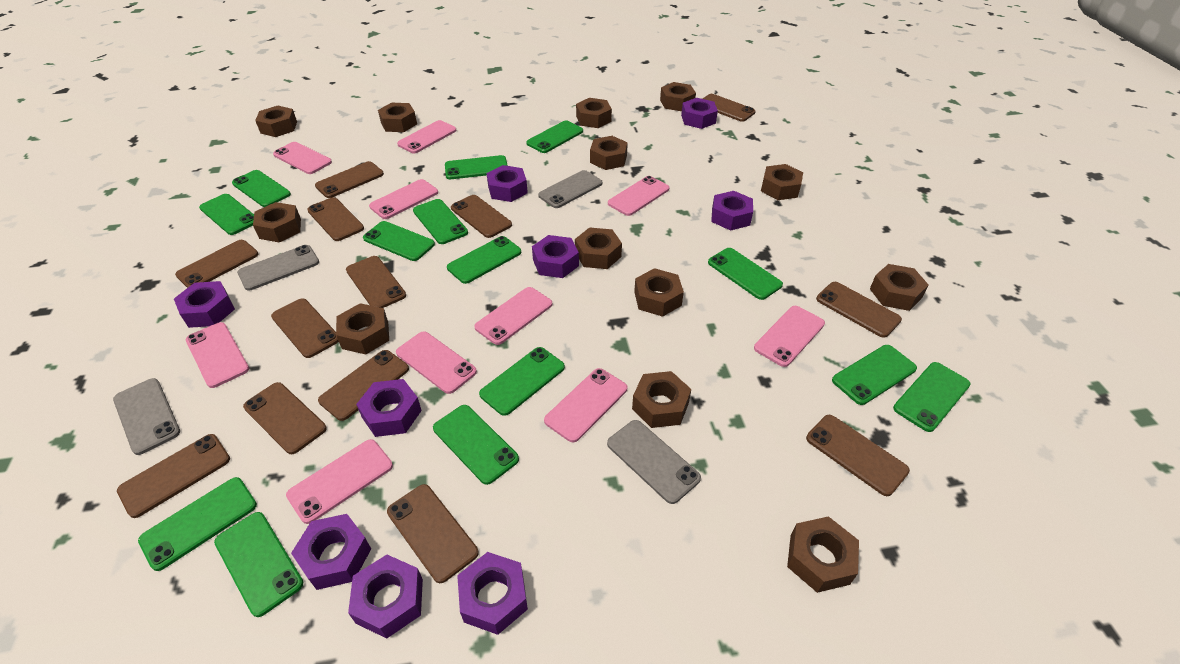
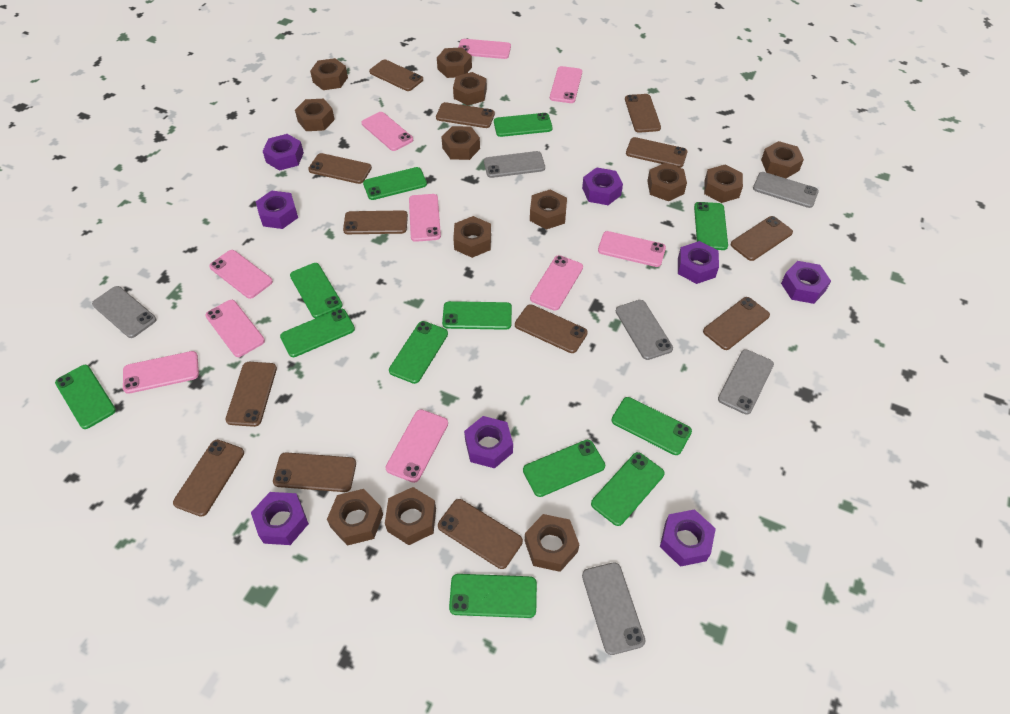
green phone: [138,477,257,571] [199,194,254,235] [214,512,303,617] [232,170,291,207] [363,221,435,261] [413,199,468,244] [433,405,519,485] [445,155,508,179] [447,236,521,284] [479,347,565,416] [526,120,583,153] [708,248,783,300] [832,345,917,405] [893,362,971,432] = 14 -> [55,365,116,429] [280,308,355,357] [290,263,343,318] [363,167,427,200] [389,321,448,384] [442,301,512,330] [449,574,537,618] [494,113,552,137] [523,440,605,497] [591,452,664,526] [611,397,692,455] [694,202,728,250] = 12
grey phone: [113,378,180,455] [237,245,319,291] [538,170,602,208] [607,420,701,504] = 4 -> [92,286,156,338] [484,151,545,178] [582,562,645,655] [616,300,673,360] [718,349,774,415] [753,172,819,208] = 6
purple nut: [174,281,235,328] [291,514,371,590] [348,555,423,639] [356,379,422,437] [457,552,528,635] [486,165,528,202] [532,235,579,278] [681,98,718,129] [711,191,753,231] = 9 -> [251,492,309,545] [256,191,298,229] [263,134,304,171] [464,416,513,468] [582,167,623,205] [660,509,716,567] [678,241,719,284] [781,261,831,304] = 8

